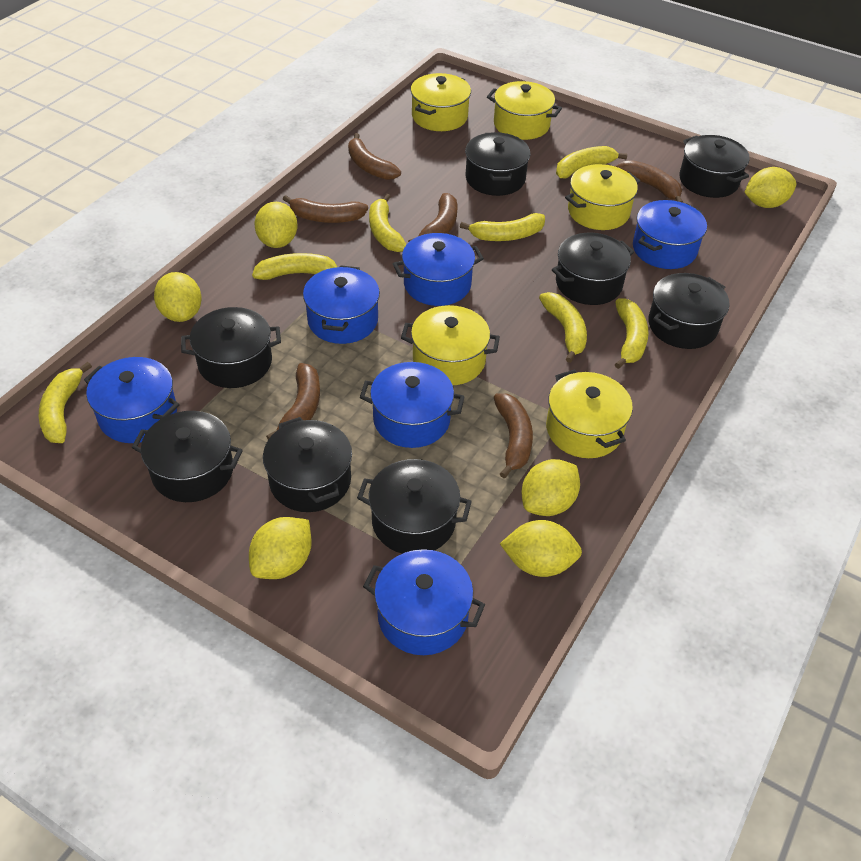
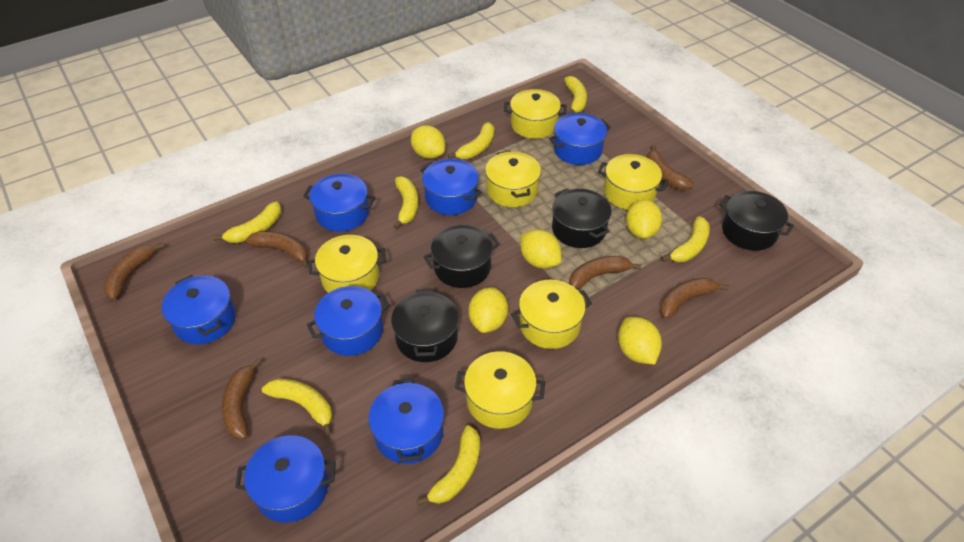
black pot: [131,411,243,502] [181,307,281,388] [263,417,352,512] [357,459,472,554] [465,132,530,196] [552,233,634,305] [648,273,730,349] [680,135,750,198] = 8 -> [391,289,459,362] [424,225,500,288] [552,188,612,248] [719,191,794,251] = 4
blue pot: [84,357,180,443] [303,265,380,344] [360,362,465,448] [363,549,485,655] [393,233,484,306] [633,200,707,269] = 6 -> [162,275,236,344] [235,435,336,523] [303,174,375,232] [307,286,390,356] [369,378,444,464] [420,159,482,215] [549,113,611,165] = 7
yellow lemon: [154,272,202,322] [249,517,312,579] [254,202,298,248] [500,520,582,577] [522,459,580,516] [744,167,796,208] = 6 -> [411,125,445,159] [468,287,508,333] [520,230,562,268] [618,317,662,364] [626,200,662,239] = 5
yellow pot: [401,305,500,385] [411,73,471,131] [487,81,562,140] [546,369,633,458] [565,164,640,230] = 5 -> [308,235,387,293] [455,351,545,429] [485,150,541,207] [504,89,566,139] [511,280,592,349] [598,154,669,210] = 6

